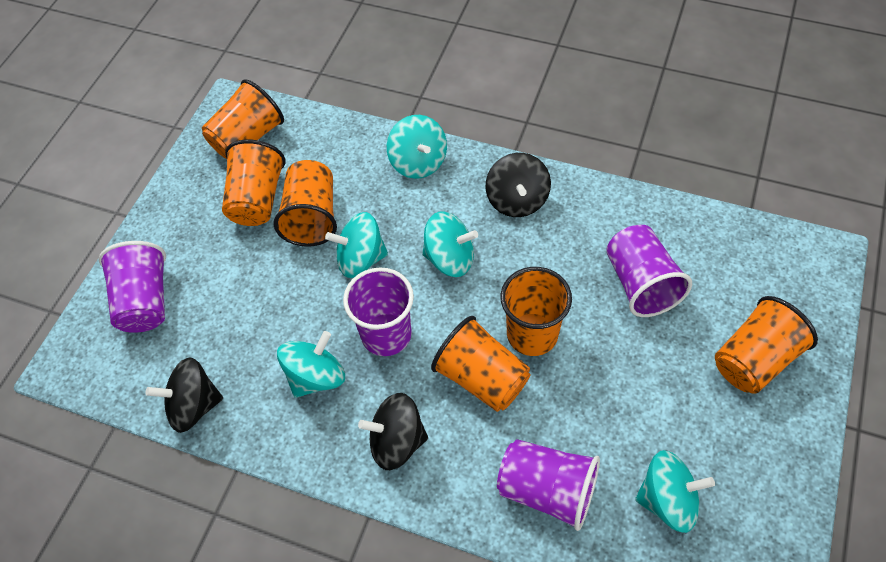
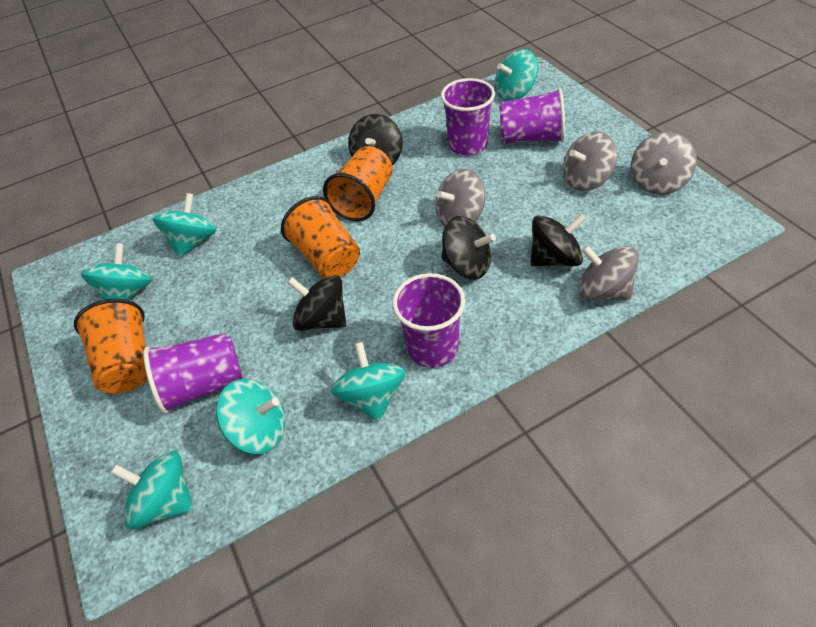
black spinning top: [146,357,223,433] [358,393,428,470] [486,153,551,217] = 3 -> [287,275,347,331] [348,114,403,165] [441,216,496,280] [531,214,586,266] = 4
grey spinning top: none = 0 -> [435,169,485,226] [563,132,617,191] [578,245,639,300] [631,132,697,195] = 4
orange cup: [202,79,284,159] [222,139,285,226] [274,160,337,247] [431,316,530,412] [500,267,572,356] [715,296,818,394] = 6 -> [74,299,148,393] [281,196,360,278] [323,146,393,221] = 3
turquoise spinning top: [277,331,345,398] [325,212,388,278] [387,115,447,179] [422,212,478,277] [635,450,715,533] = 5 -> [81,243,152,300] [110,451,194,530] [153,193,216,258] [216,379,285,454] [331,342,405,422] [495,49,538,101] = 6

